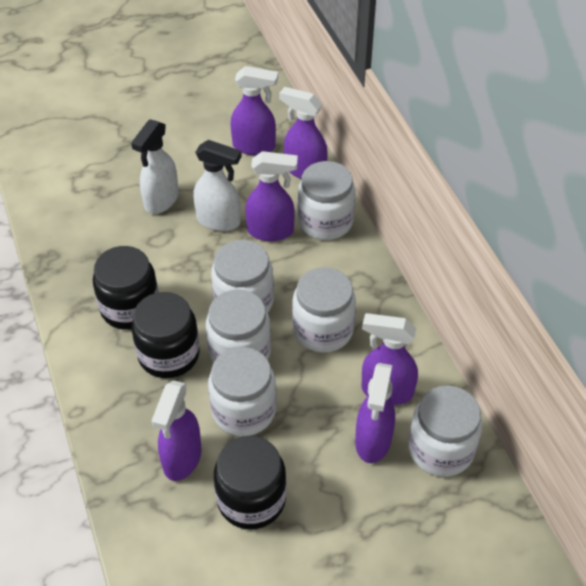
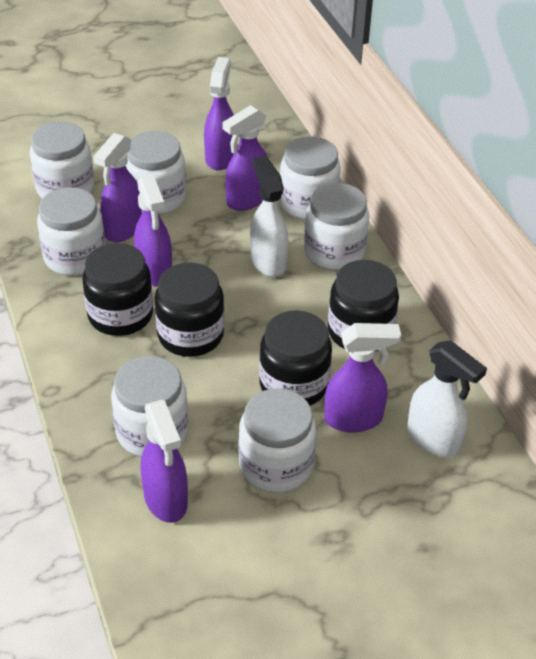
black jar: [93,246,158,330] [132,292,200,378] [214,436,286,529] = 3 -> [82,243,153,336] [155,263,224,357] [259,311,332,406] [328,260,399,351] = 4
white jar: [206,290,271,363] [208,347,276,436] [211,240,274,312] [292,268,356,353] [297,161,355,240] [408,385,483,477] = 6 -> [30,122,94,199] [37,187,105,276] [111,356,188,457] [125,131,186,215] [239,388,316,493] [279,136,341,220] [304,183,369,270] = 7

